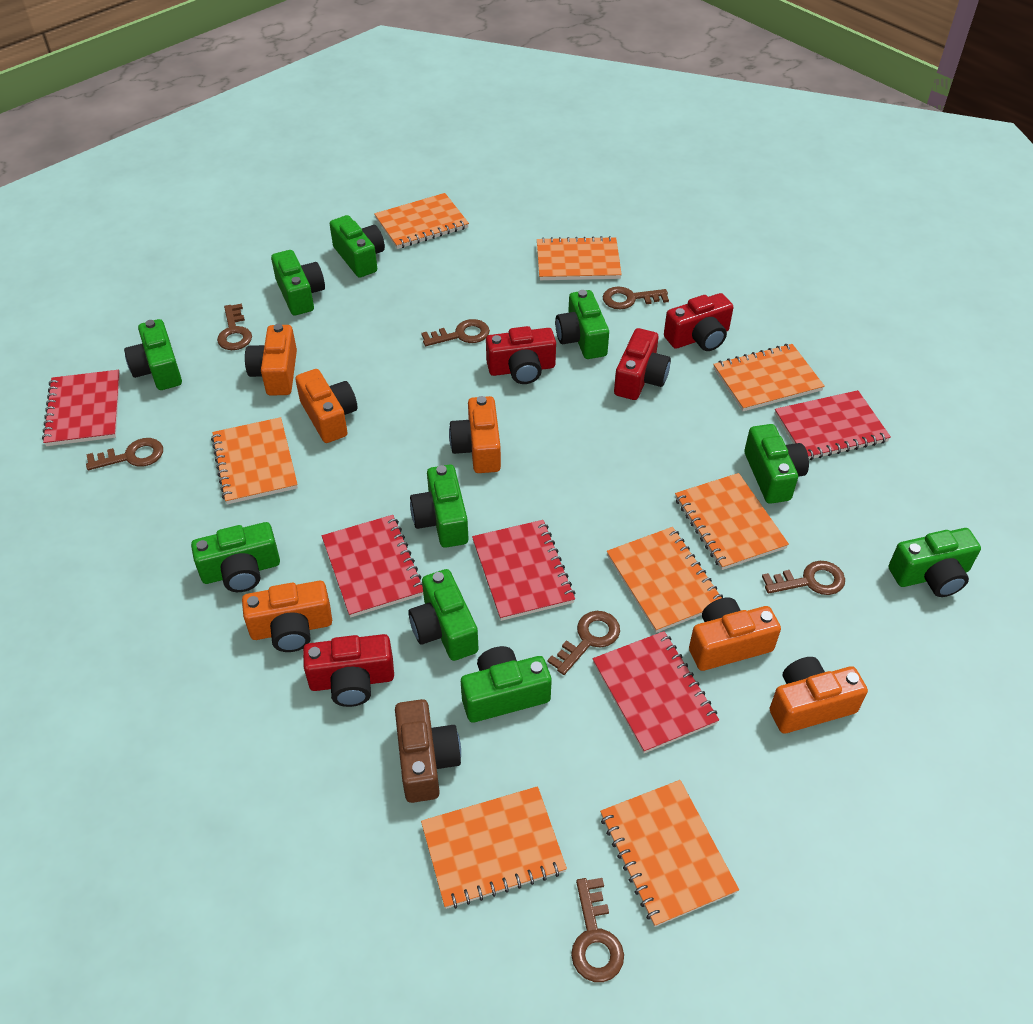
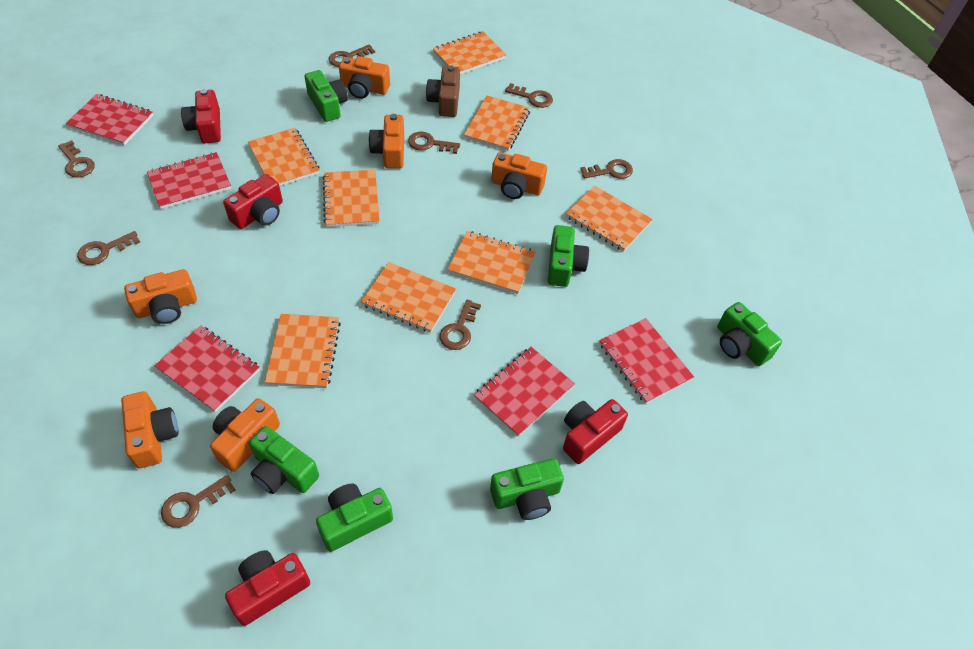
brown key: [86,438,163,470] [217,304,252,350] [421,319,490,346] [548,611,620,675] [571,878,624,982] [603,287,669,309] [762,561,845,595] = 7 -> [58,140,95,178] [77,231,140,265] [161,475,236,528] [329,44,375,67] [408,132,460,154] [440,299,481,350] [505,83,553,108] [580,159,633,179] = 8
green camera: [124,319,182,390] [191,522,280,592] [271,250,325,315] [330,215,385,278] [408,569,479,661] [410,465,469,548] [461,646,552,723] [555,290,609,359] [744,424,809,504] [889,528,981,597] = 10 -> [249,426,319,494] [305,70,348,122] [316,483,393,552] [490,458,564,520] [548,225,589,287] [717,302,782,366] = 6

